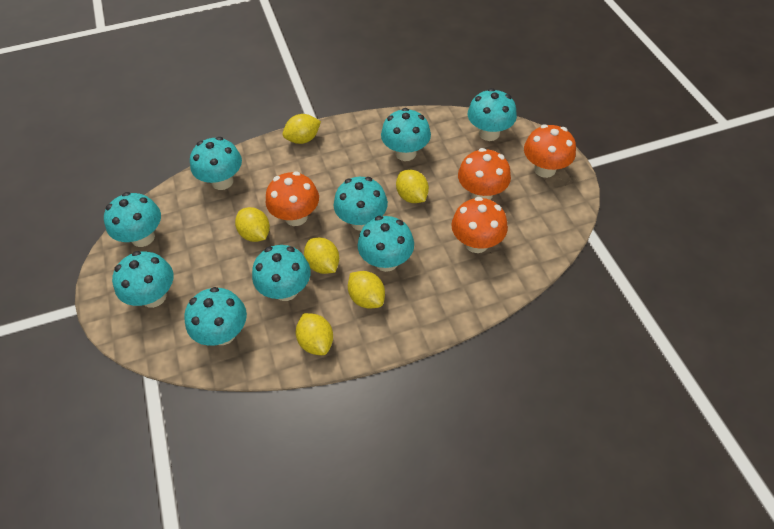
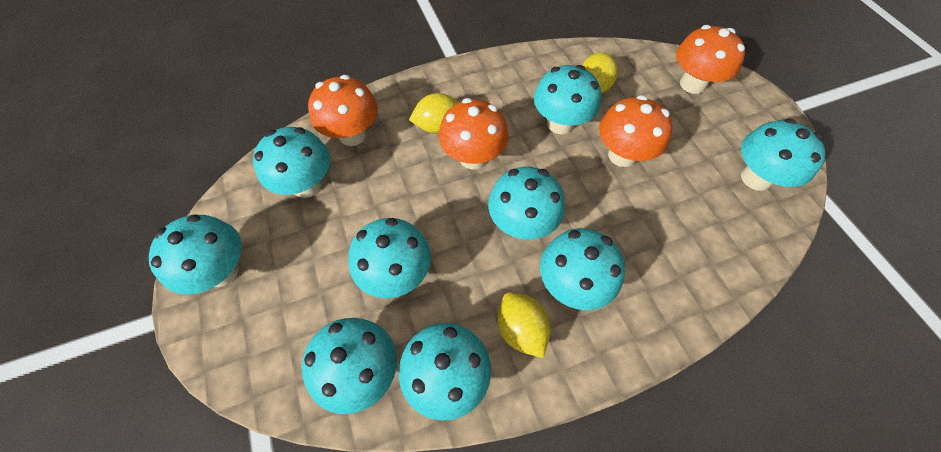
yellow lemon: [235,207,270,242] [283,114,321,144] [296,313,333,355] [304,237,339,274] [348,271,385,309] [396,170,429,203] = 6 -> [409,93,459,133] [497,292,551,358] [582,52,618,94] = 3

